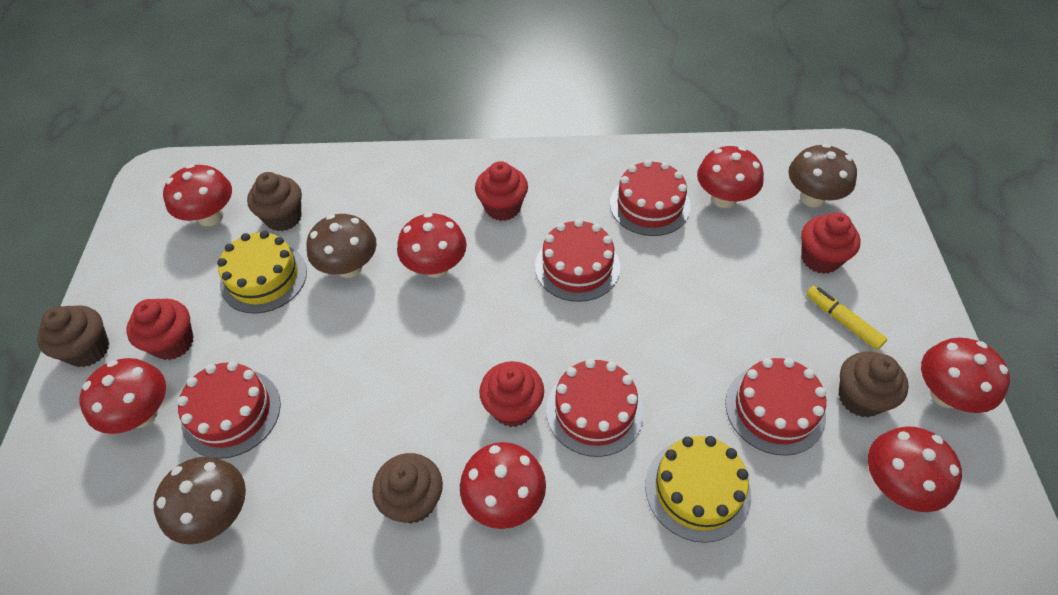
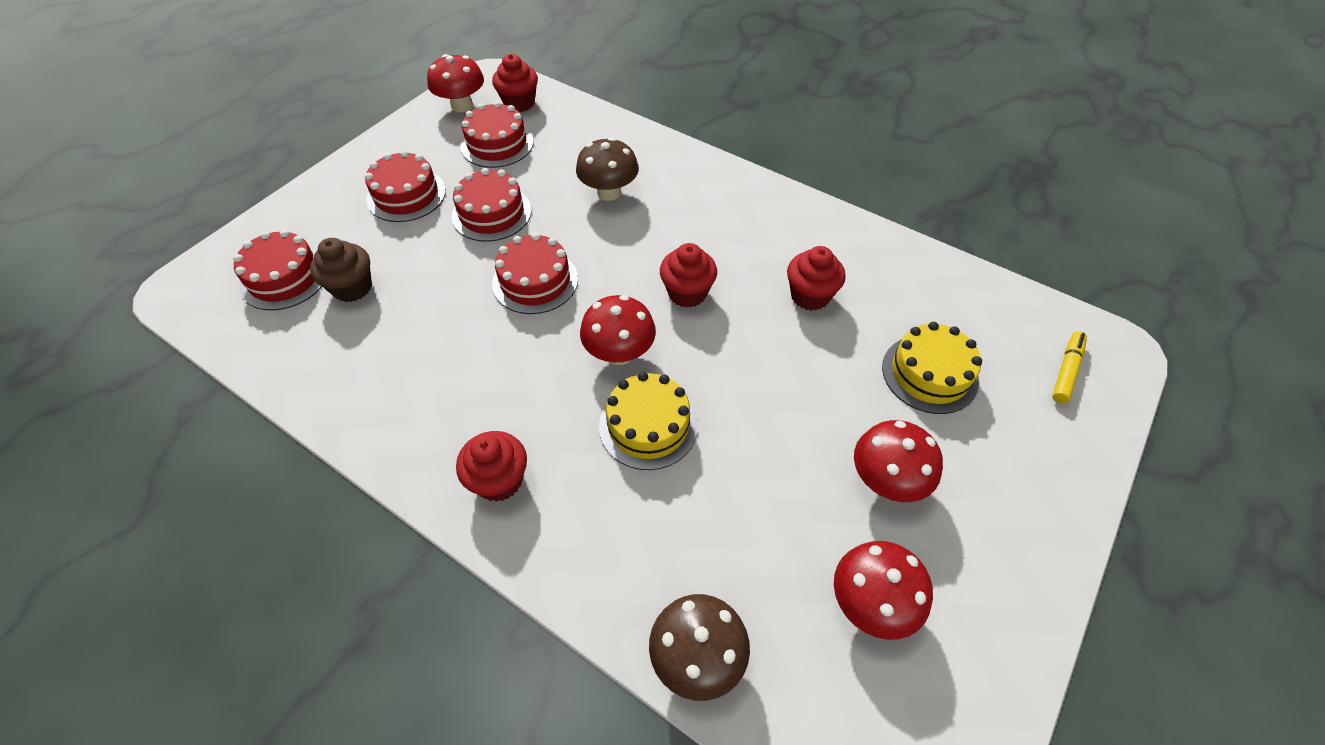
brown cupcake: [37,305,109,367] [247,172,302,231] [372,453,443,524] [838,351,909,417] = 4 -> [310,238,372,302] = 1
brown mushroom: [154,457,246,544] [307,214,377,278] [788,144,857,207] = 3 -> [576,137,639,201] [649,594,750,701] = 2
red mushroom: [79,358,166,434] [163,164,232,226] [397,213,467,278] [460,442,546,529] [697,146,764,208] [868,426,962,512] [921,338,1010,413] = 7 -> [427,54,484,112] [580,295,656,365] [834,541,933,640] [854,420,943,502] = 4

